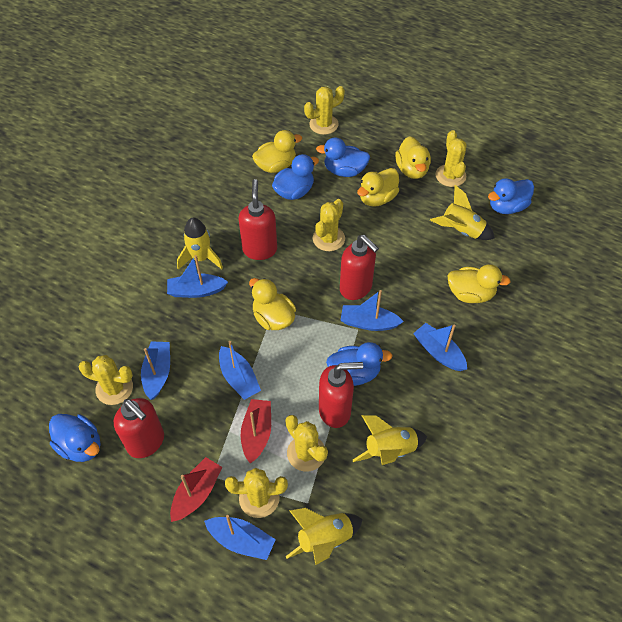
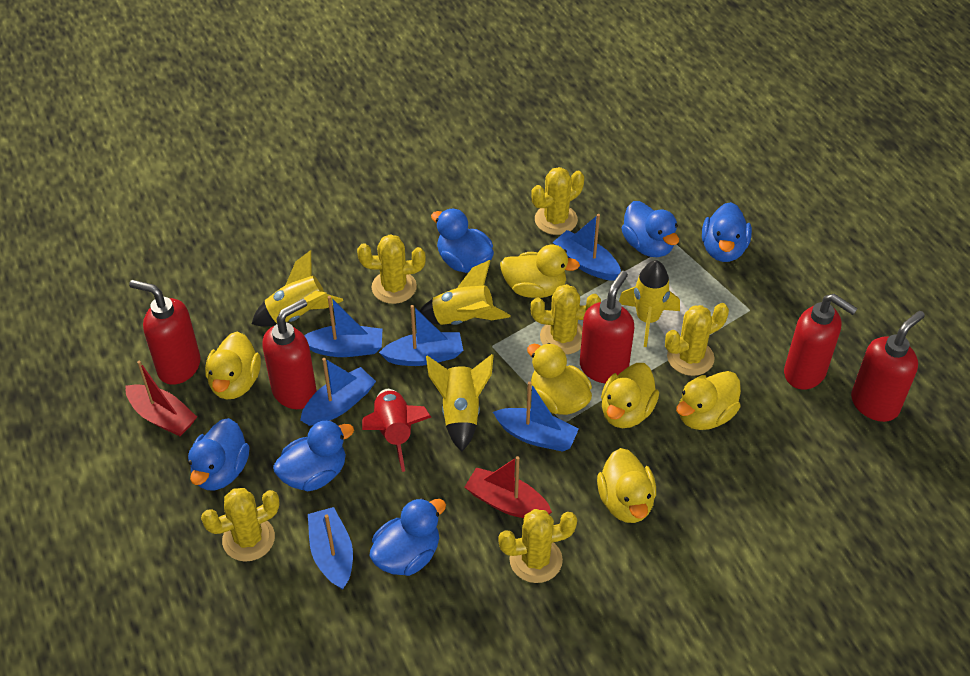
blue duck: [49,414,100,462] [272,154,319,200] [316,137,370,177] [326,342,393,386] [488,178,534,214] = 5 -> [188,418,250,490] [273,420,354,491] [369,498,446,576] [431,208,494,273] [621,201,679,257] [702,202,752,262] = 6
red rocket: none = 0 -> [362,389,431,472] = 1
red soap dispenser: [114,398,164,458] [238,179,277,260] [319,362,363,428] [340,235,379,300] = 4 -> [129,280,201,385] [262,299,317,409] [580,271,634,384] [784,294,858,390] [851,311,925,422] = 5
yellow duck: [249,278,296,330] [252,130,302,173] [357,168,399,207] [395,136,431,179] [447,264,511,303] = 5 -> [205,331,261,399] [500,245,580,298] [527,343,592,415] [597,448,656,523] [601,363,659,428] [676,371,741,430] = 6

